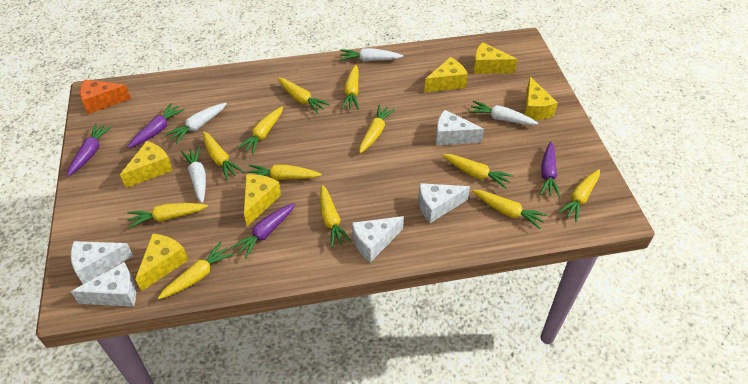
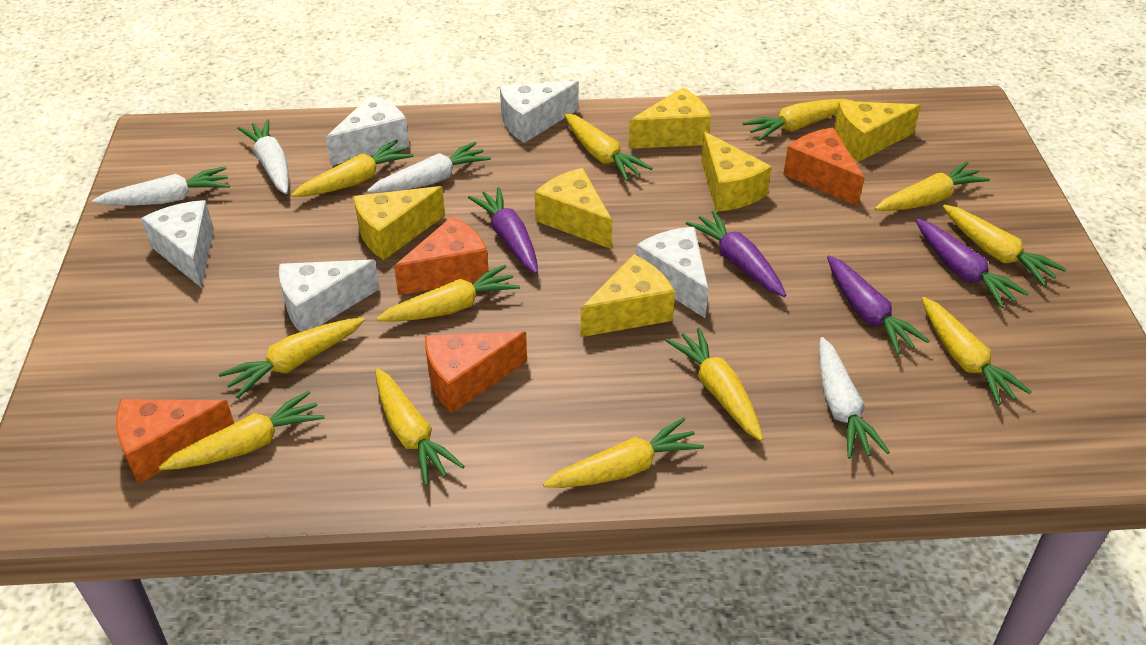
orange cheese: [80,80,131,114] = 1 -> [116,399,234,484] [394,216,489,295] [425,332,527,413] [783,128,865,206] = 4

